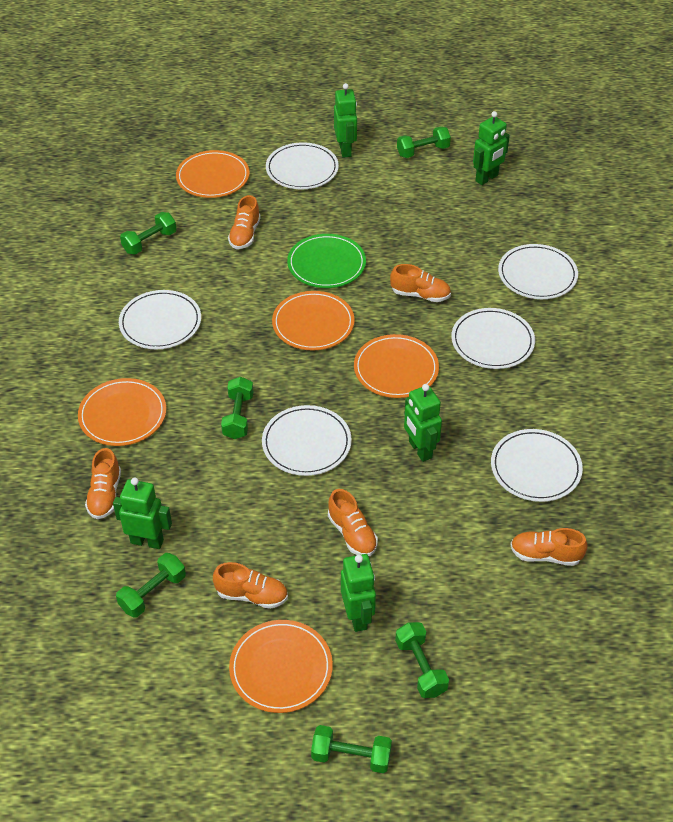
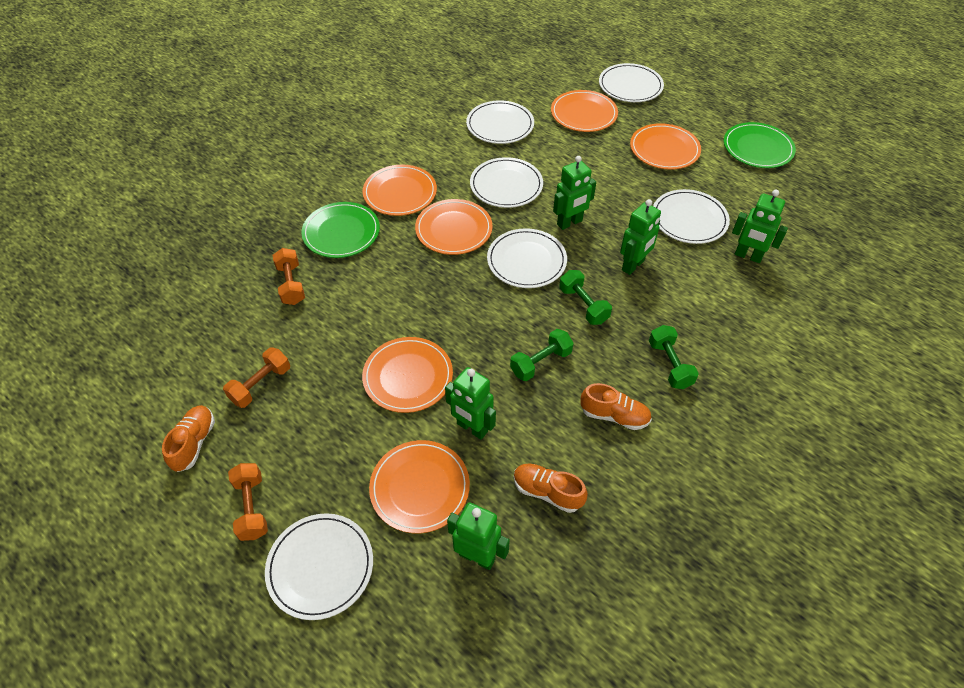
green dumbbell: [116,553,186,618] [120,212,177,255] [221,377,253,439] [311,725,392,773] [395,622,449,698] [397,126,451,158] = 6 -> [510,329,574,381] [559,270,612,325] [649,325,699,389] = 3
green plate: [287,234,366,288] = 1 -> [301,202,380,258] [724,122,796,168] = 2
orange dumbbell: none = 0 -> [223,347,290,408] [228,463,268,541] [272,248,305,305] = 3
orange plate: [78,378,166,446] [176,150,250,198] [229,620,333,713] [272,291,355,350] [354,334,439,398] = 5 -> [362,337,453,413] [363,165,437,216] [369,440,470,533] [415,199,492,255] [551,90,618,132] [630,123,701,170] = 6
orange shoe: [85,448,121,519] [213,562,288,609] [228,195,261,249] [328,489,378,556] [390,264,451,302] [510,528,588,566] = 6 -> [162,405,215,472] [514,464,588,513] [580,383,652,430] = 3

